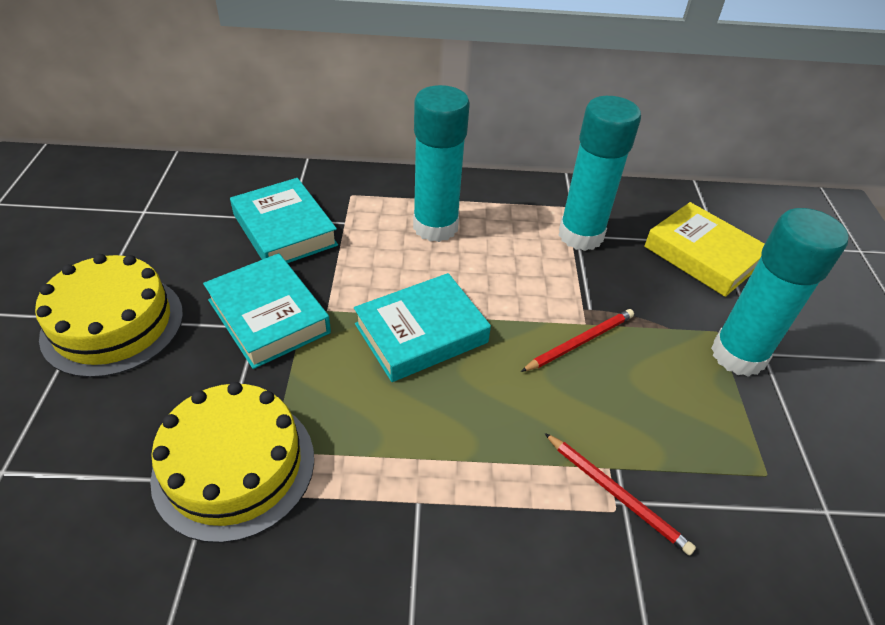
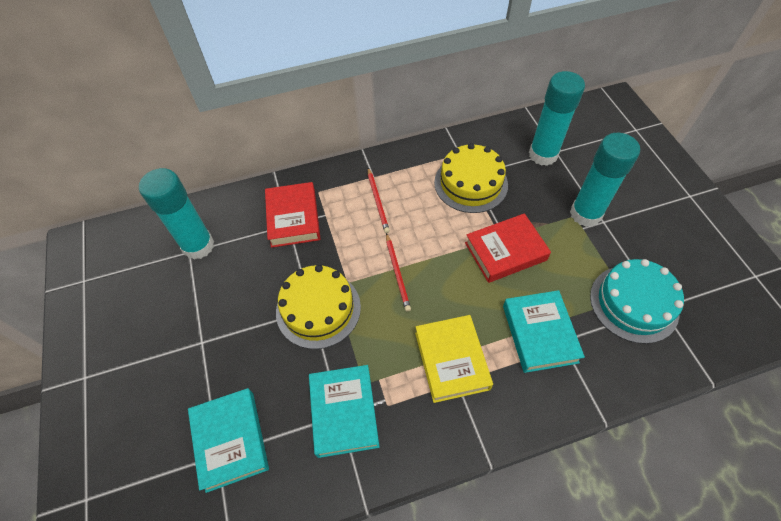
red book: none = 0 -> [265,182,321,248] [465,213,551,283] = 2
turquoise cake: none = 0 -> [590,259,684,344] = 1

